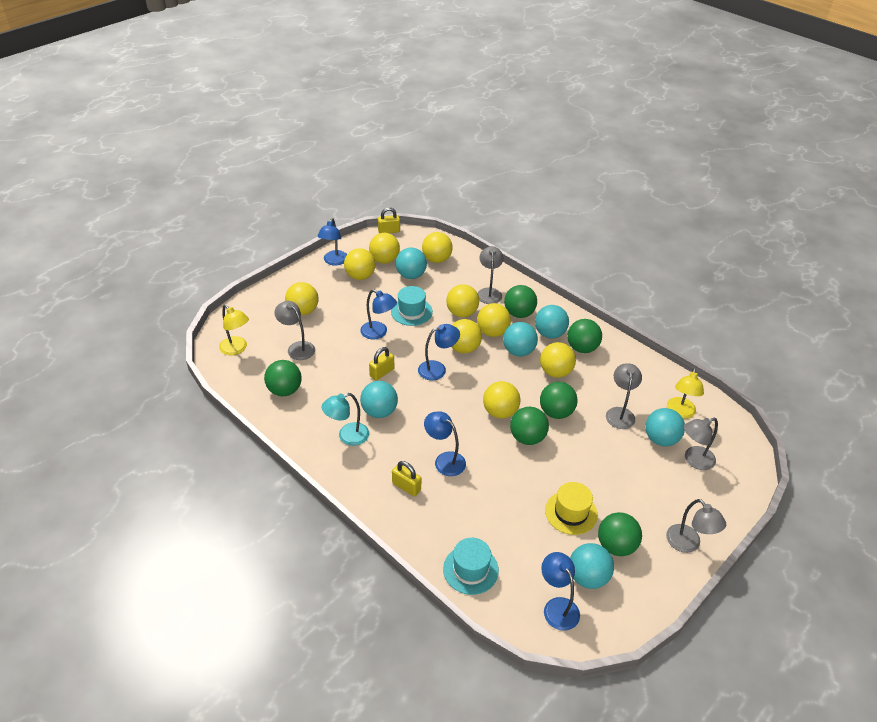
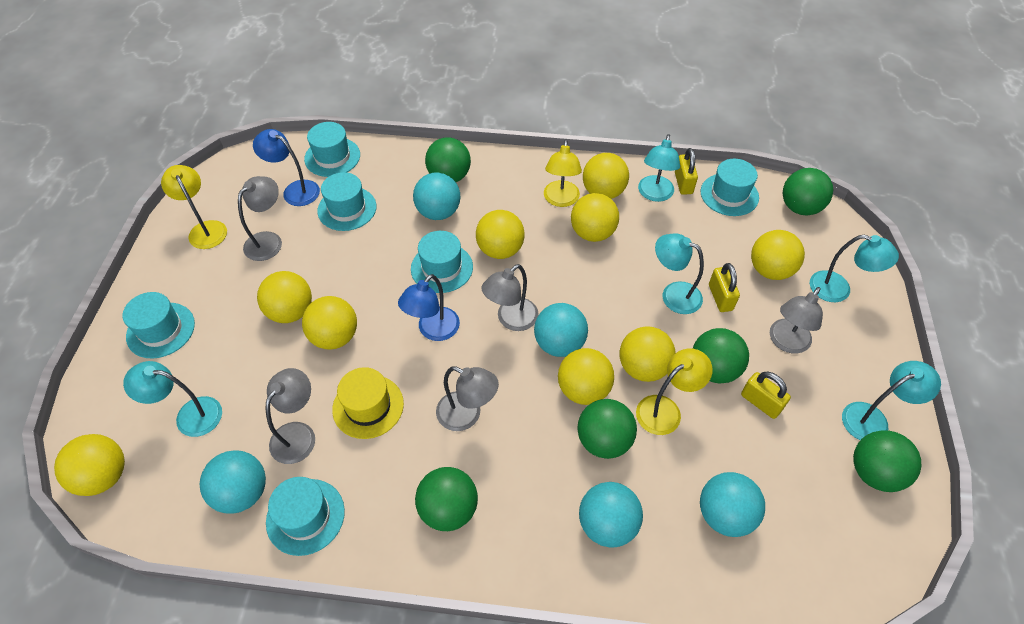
blue lamp: [317,218,347,266] [360,289,397,339] [418,324,460,380] [424,411,466,476] [541,552,580,631] = 5 -> [253,129,320,206] [398,274,460,341] = 2
turquoise ball: [360,381,398,418] [395,248,427,279] [503,322,538,357] [535,305,569,339] [570,543,614,589] [645,408,685,446] = 6 -> [200,450,266,514] [413,172,461,220] [534,303,588,357] [579,482,643,548] [700,472,765,537] = 5
turquoise hat: [391,286,433,326] [443,538,499,595] = 2 -> [122,292,195,359] [266,477,345,556] [304,122,360,177] [317,172,376,231] [411,231,473,293] [701,159,759,216] = 6
turquoise lamp: [321,393,369,446] = 1 -> [123,361,222,437] [638,134,680,202] [655,233,704,314] [810,235,899,302] [842,361,941,440] = 5
yellow lamp: [219,305,249,355] [667,368,704,419] = 2 -> [161,165,227,249] [544,140,582,207] [636,348,713,435] = 3

